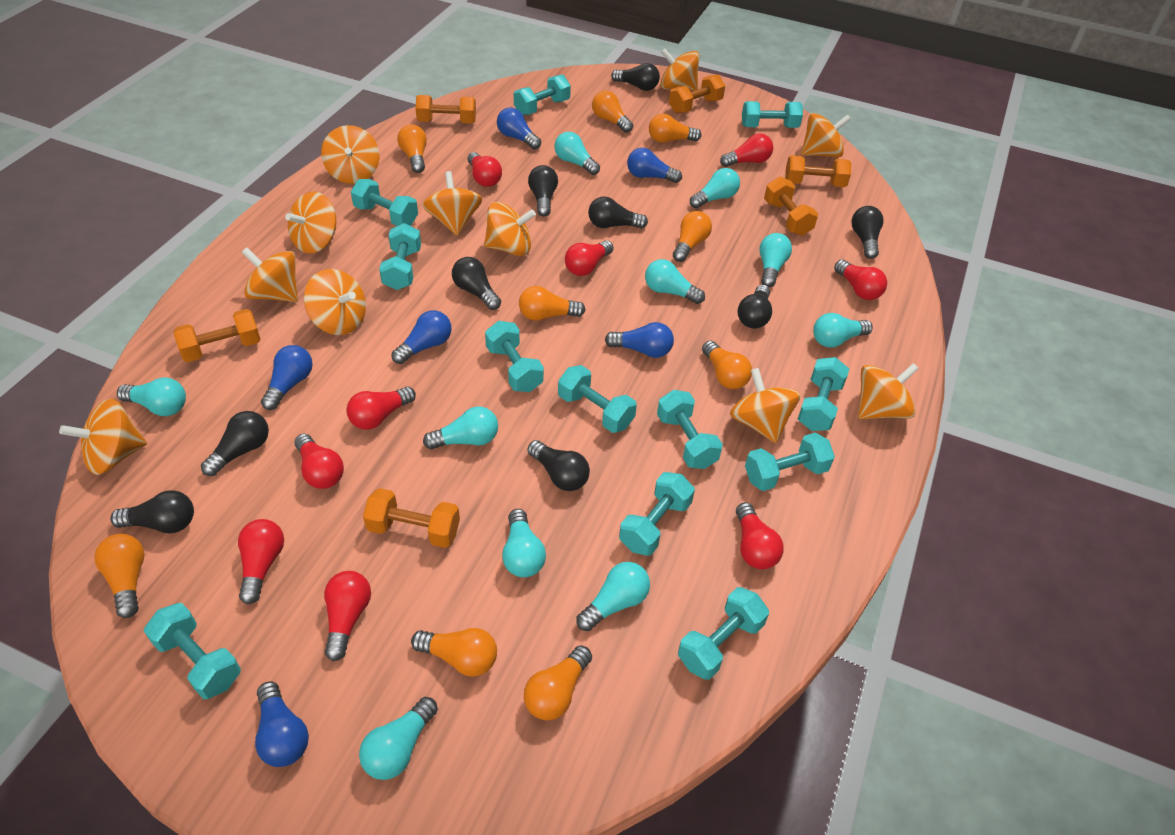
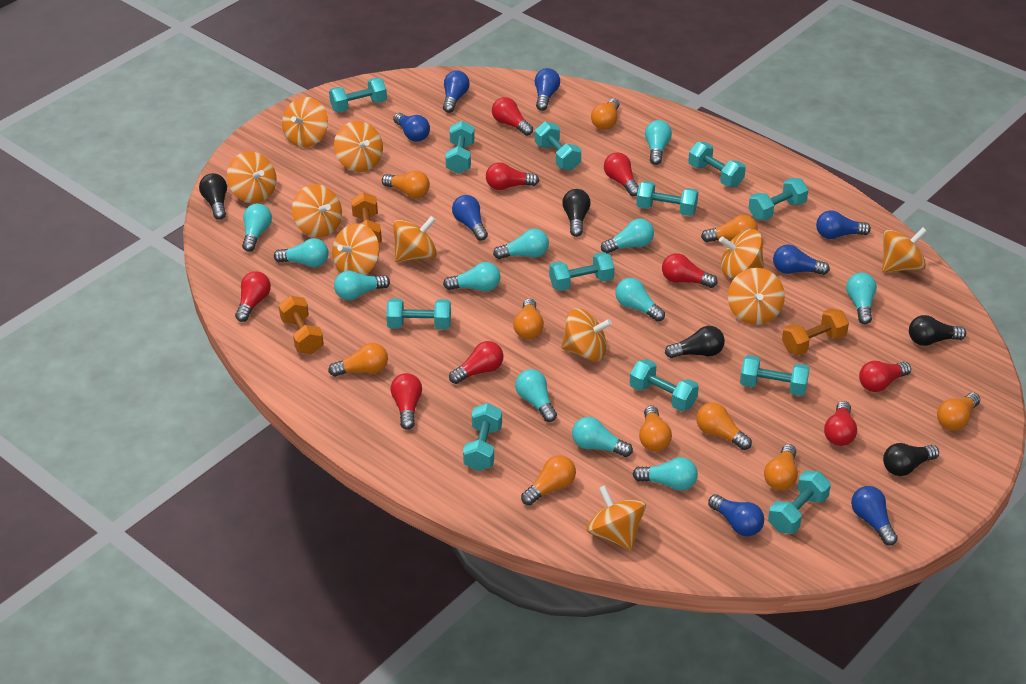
black light bulb: [110,490,194,533] [201,411,269,476] [452,257,501,310] [527,440,590,491] [528,165,558,216] [588,196,648,229] [611,63,660,91] [737,285,772,329] [851,206,884,259] = 9 -> [199,173,227,219] [562,189,591,237] [665,326,725,358] [883,443,939,476] [909,315,966,346] = 5
blue light bulb: [255,682,309,767] [261,345,313,410] [392,310,452,364] [497,108,541,149] [605,322,674,358] [627,148,682,183] = 6 -> [393,113,430,142] [443,70,470,113] [452,195,488,241] [535,68,560,111] [708,494,764,536] [773,245,830,275] [816,210,871,239] [851,486,898,546] = 8
orange dumbbell: [174,309,261,362] [363,488,460,548] [415,95,476,124] [669,75,725,114] [764,176,818,236] [785,155,851,187] = 6 -> [279,296,324,354] [351,192,382,243] [782,308,849,355] = 3
orange light bulb: [94,534,145,618] [397,124,427,173] [411,628,497,677] [519,286,585,321] [524,645,592,720] [592,91,633,133] [649,114,702,143] [673,211,712,262] [702,341,752,389] = 9 -> [328,343,388,377] [382,171,430,198] [513,298,544,339] [521,455,576,505] [591,99,620,130] [639,406,672,451] [696,402,752,450] [701,215,758,242] [764,444,798,490] [937,392,980,431] = 10
turquoise light bulb: [117,378,186,416] [359,697,438,780] [423,407,498,449] [502,509,546,577] [554,132,600,175] [576,562,650,631] [645,259,705,304] [690,168,740,208] [759,233,792,287] [813,313,873,348] = 10 -> [242,204,272,252] [274,238,329,267] [334,270,390,300] [443,262,501,291] [493,229,549,259] [515,369,557,422] [572,417,633,457] [601,218,654,254] [615,278,665,322] [633,457,698,491] [645,120,672,165] [846,273,877,324] = 12

